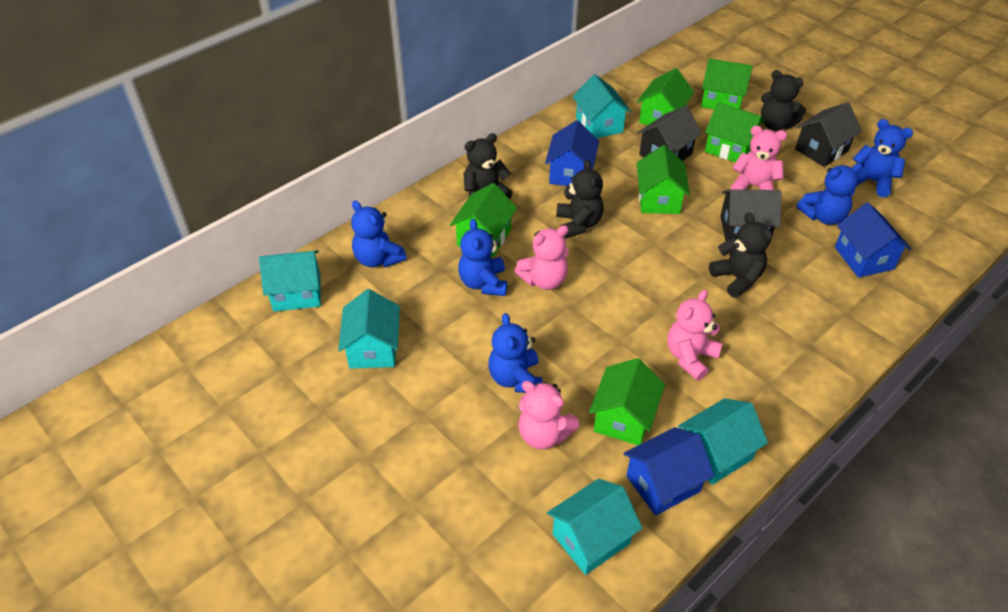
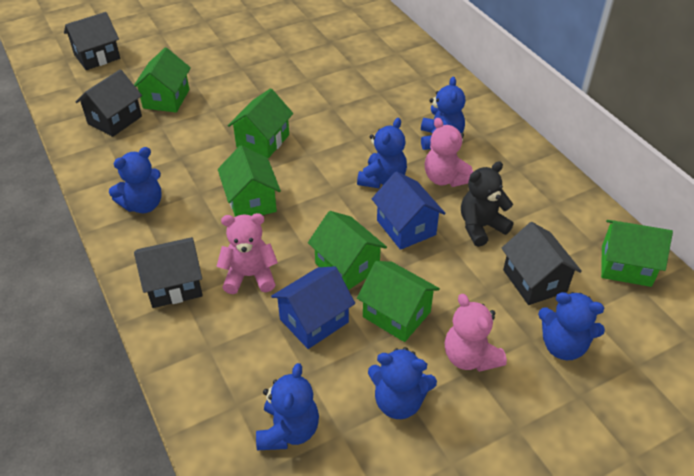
black house: [637,106,702,161] [720,189,782,242] [795,102,862,167] = 3 -> [64,12,120,70] [75,69,142,137] [134,237,203,308] [501,222,582,305] = 4
black teddy bear: [463,133,512,199] [556,160,604,239] [709,212,772,298] [761,70,806,131] = 4 -> [461,161,514,247] = 1
blue house: [545,120,599,186] [623,427,715,516] [835,202,911,278] = 3 -> [271,266,355,349] [372,171,446,250] = 2
blue teddy bear: [351,200,407,268] [458,219,507,296] [488,313,543,393] [796,163,863,225] [853,119,913,197] = 5 -> [109,147,161,213] [256,363,319,450] [357,118,407,188] [368,347,437,419] [421,76,465,150] [538,292,605,360] = 6
pink teddy bear: [515,225,569,290] [519,381,580,450] [667,290,723,381] [731,126,787,190] = 4 -> [216,213,278,294] [425,118,473,187] [445,294,507,372] = 3
turquoise house: [259,250,321,312] [338,289,400,369] [547,479,643,575] [572,74,631,138] [678,398,768,485] = 5 -> none = 0

